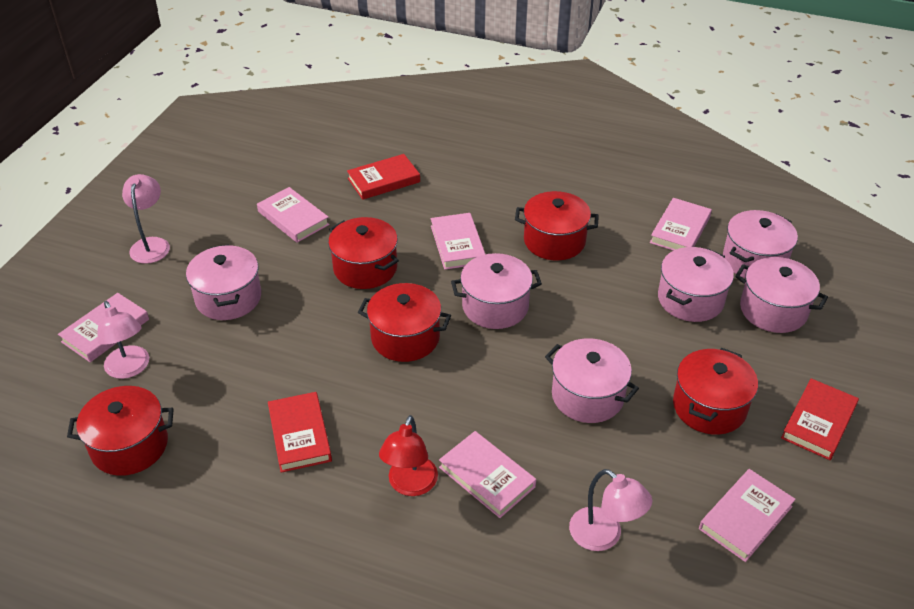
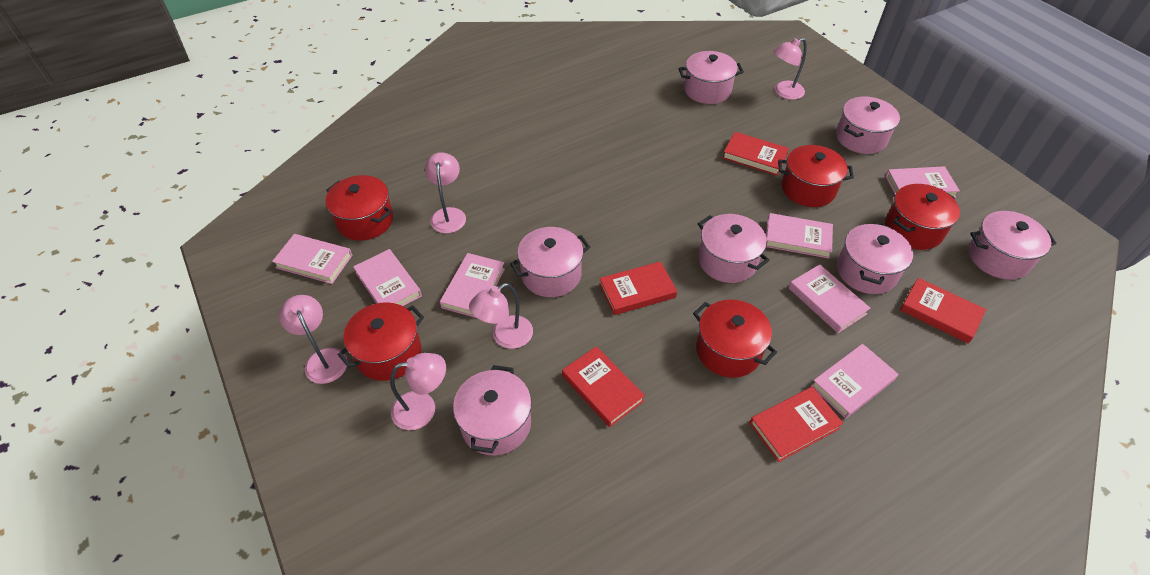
pink book: [58,293,149,362] [257,187,330,243] [431,213,485,270] [439,431,536,518] [650,198,712,251] [699,469,796,562] = 6 -> [272,234,352,284] [353,249,422,306] [440,253,505,318] [766,213,833,258] [789,264,870,333] [811,344,898,419] [885,166,960,198] = 7
pink lamp: [97,301,149,379] [122,174,170,264] [569,469,652,551] = 3 -> [279,295,347,384] [390,353,446,430] [425,152,466,233] [469,283,533,349] [773,38,807,100] = 5
pink pot: [186,244,261,320] [451,253,542,329] [545,338,639,423] [658,247,734,322] [723,210,798,278] [735,257,828,333] = 6 -> [453,365,532,456] [510,227,590,297] [679,51,744,104] [698,214,770,283] [836,96,900,154] [837,222,913,294] [969,211,1056,280] = 7
red book: [268,392,332,473] [347,154,420,200] [781,378,859,460] = 3 -> [562,346,645,427] [599,261,677,315] [722,132,789,176] [750,387,844,462] [900,278,986,344] = 5
red lamp: [379,415,438,496] = 1 -> none = 0

